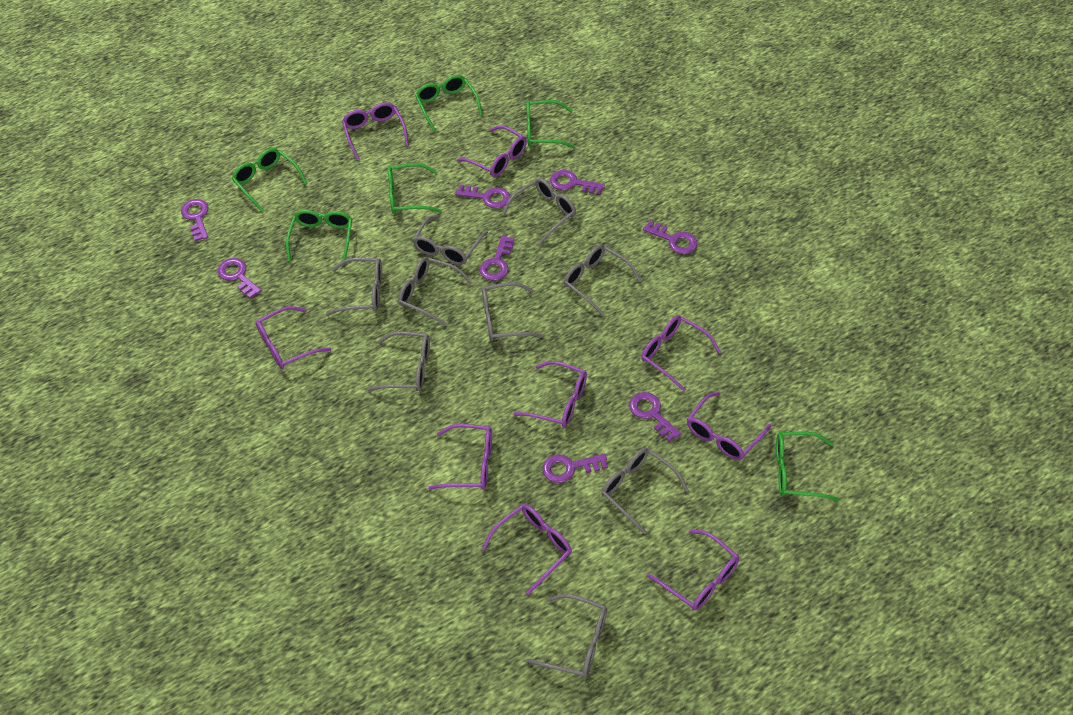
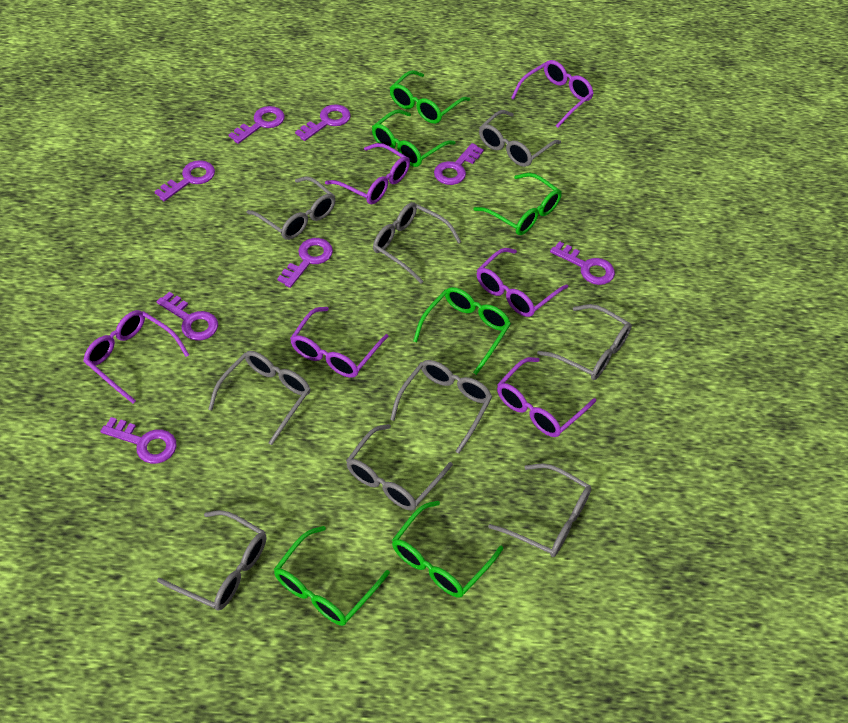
purple glasses: [255,306,331,369] [342,102,409,159] [428,424,492,490] [457,125,527,177] [482,504,572,595] [513,361,587,427] [641,315,721,392] [647,529,739,611] [687,392,771,460] = 9 -> [83,310,189,404] [290,307,389,378] [325,143,410,204] [477,248,568,317] [497,357,596,437] [511,60,594,128] = 6

